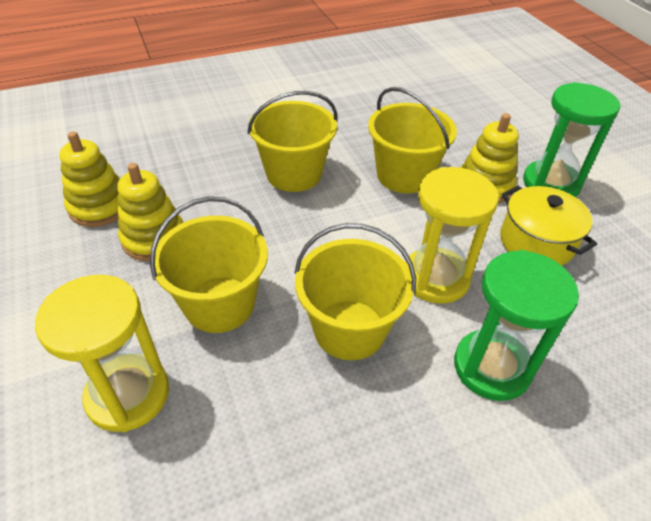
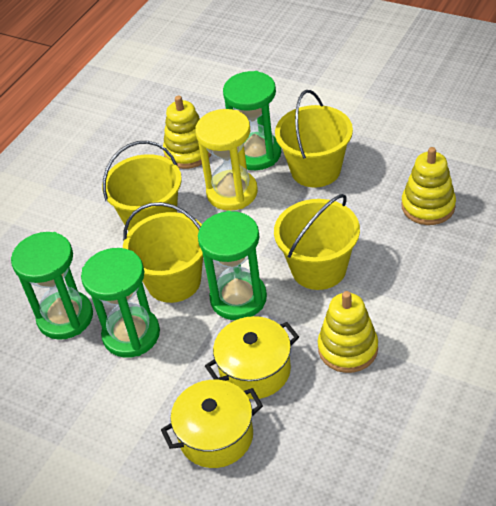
green hourglass: [454,250,579,401] [523,82,621,197] = 2 -> [11,232,93,340] [81,248,160,358] [198,211,267,320] [223,71,281,170] = 4
yellow hourglass: [35,275,169,432] [405,167,499,304] = 2 -> [195,109,258,211] = 1
yellow pot: [500,186,597,266] = 1 -> [161,380,263,468] [205,316,299,399] = 2

